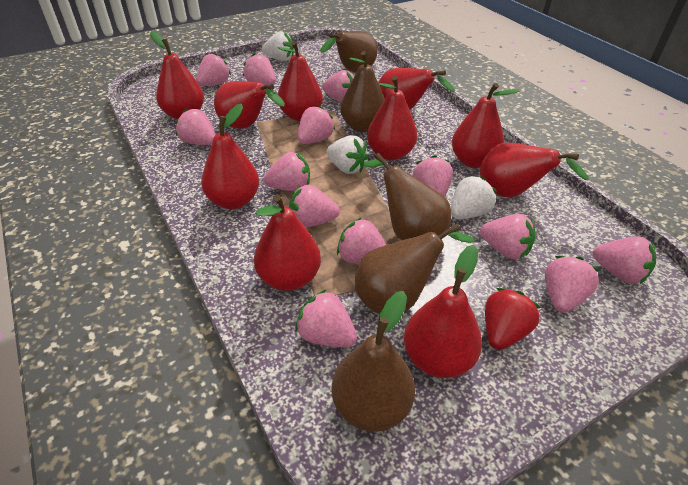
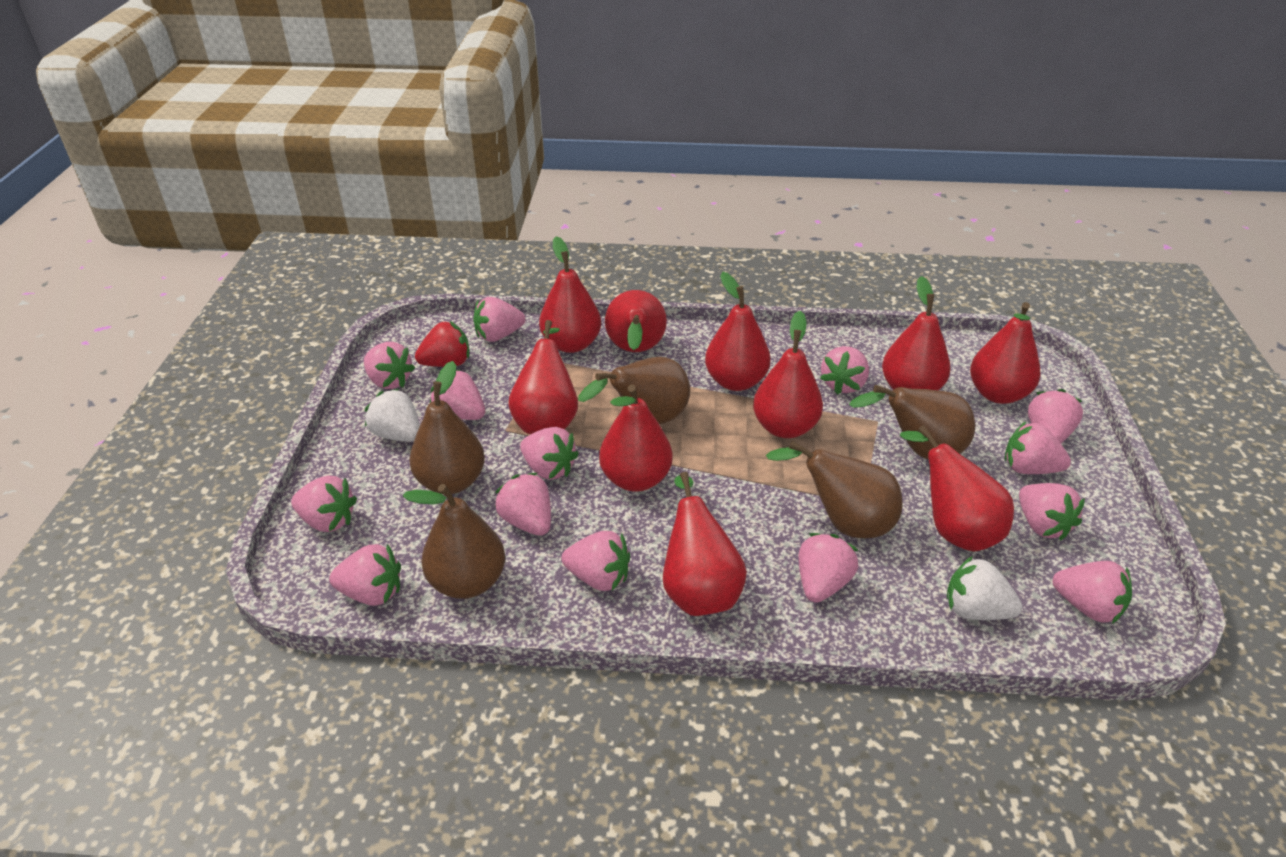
pink strawberry: [175,108,216,145] [196,52,231,86] [243,53,276,86] [264,152,310,191] [289,185,340,228] [295,289,357,347] [297,105,335,144] [322,70,355,103] [337,217,386,264] [413,155,453,197] [480,214,535,259] [545,256,600,313] [593,236,656,284] = 13 -> [291,476,357,532] [329,544,401,606] [364,342,415,389] [430,369,485,420] [473,297,525,342] [495,473,551,536] [520,427,579,480] [561,531,630,591] [799,533,858,603] [820,346,869,395] [1005,421,1071,474] [1019,483,1085,541] [1028,389,1083,443] [1053,561,1132,624] = 14
white strawberry: [262,31,294,61] [326,135,369,174] [451,175,497,220] = 3 -> [365,389,420,442] [947,556,1022,620] = 2

